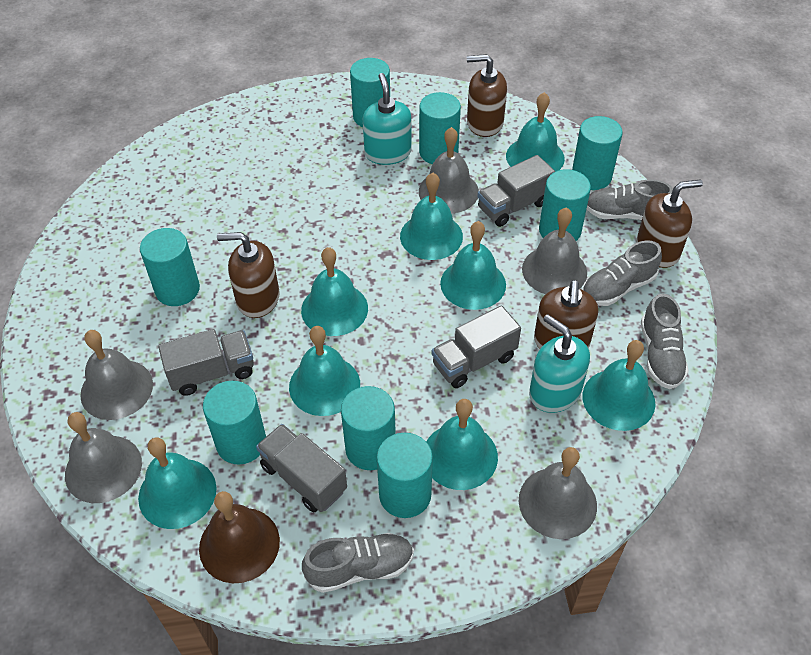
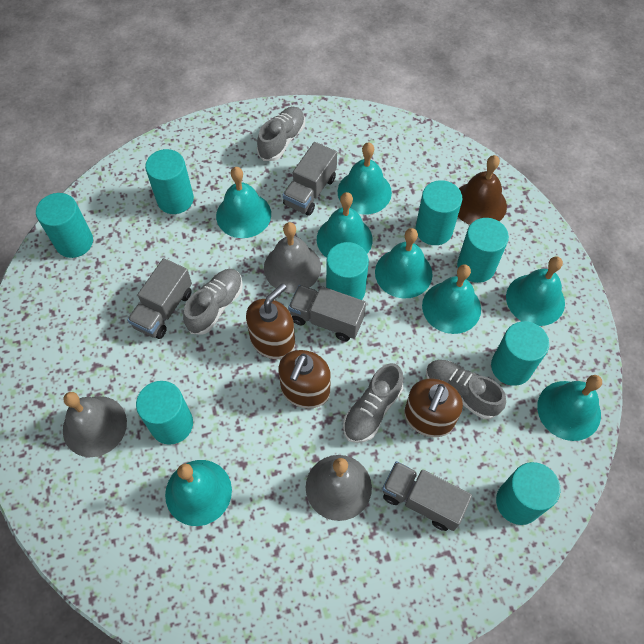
brown soap dispenser: [217,232,280,318] [467,54,507,137] [534,280,598,349] [636,179,703,268] = 4 -> [246,283,295,359] [278,350,331,409] [404,378,463,437] = 3
grey bell: [65,412,142,503] [80,330,153,420] [419,127,479,213] [519,447,597,539] [522,207,587,294] = 5 -> [63,392,127,457] [264,222,321,293] [306,455,372,521] = 3
turquoise soap dispenser: [363,73,411,165] [529,314,590,413] = 2 -> none = 0

